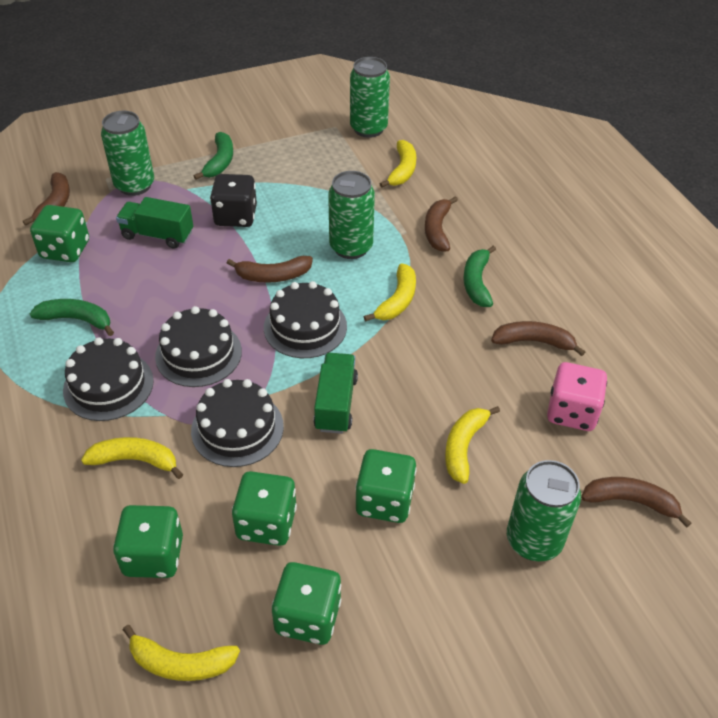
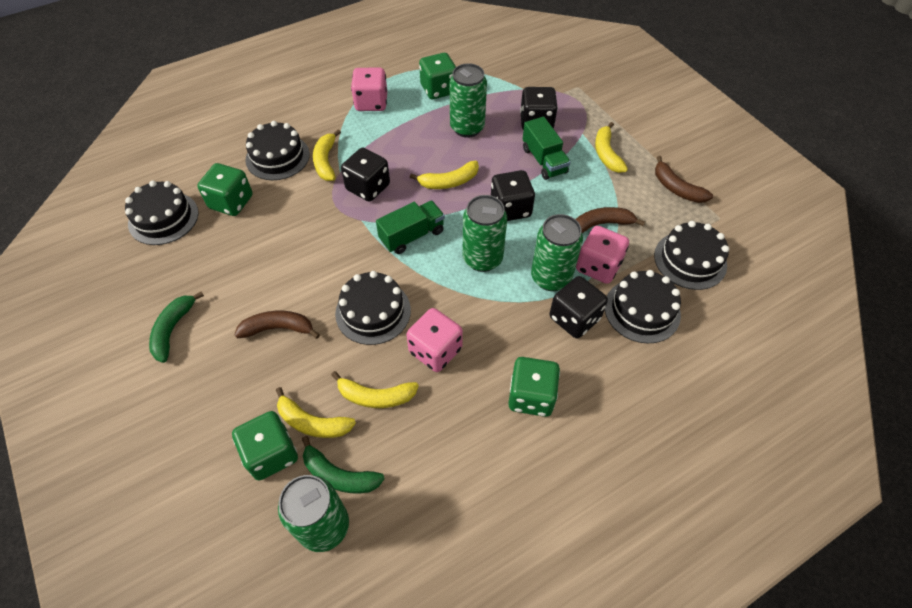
black cake: [63,337,154,421] [155,306,242,387] [191,379,284,467] [264,281,347,358] = 4 -> [125,181,198,245] [245,121,310,180] [335,271,411,345] [605,270,681,344] [654,221,729,290] = 5
black dice: [210,174,257,227] = 1 -> [341,148,390,202] [491,170,535,221] [520,87,558,130] [550,276,608,338] = 4
brown banana: [23,172,70,226] [227,256,313,283] [425,196,458,252] [491,321,585,356] [581,477,691,527] = 5 -> [234,311,320,339] [576,207,645,233] [655,156,713,203] = 3
green banana: [30,299,114,336] [194,132,233,180] [463,246,496,307] = 3 -> [149,291,204,363] [302,436,385,493] = 2
green dice: [30,205,89,262] [113,505,183,578] [232,471,297,546] [272,562,341,645] [355,449,417,523] = 5 -> [197,163,253,216] [232,411,298,480] [419,53,456,99] [508,357,560,417] = 4
pink dice: [547,362,607,431] = 1 -> [351,68,387,111] [406,308,463,372] [576,226,629,284] = 3

